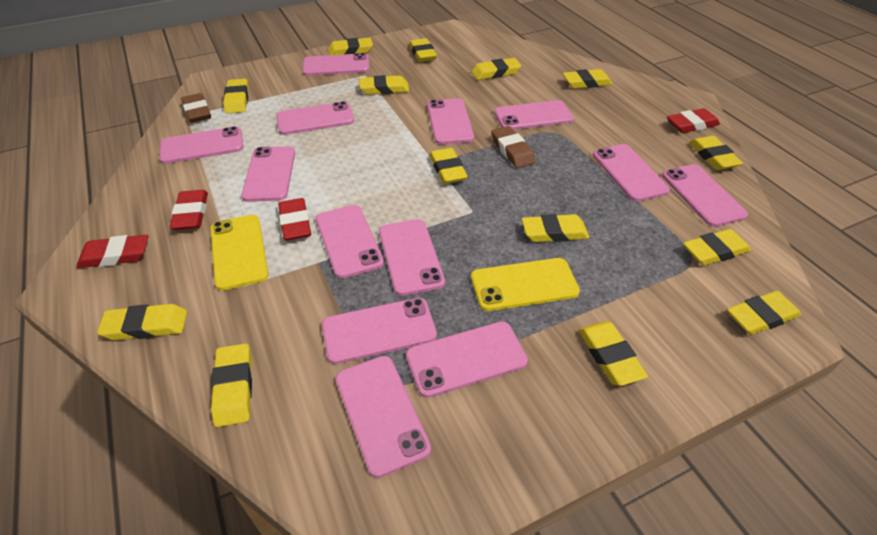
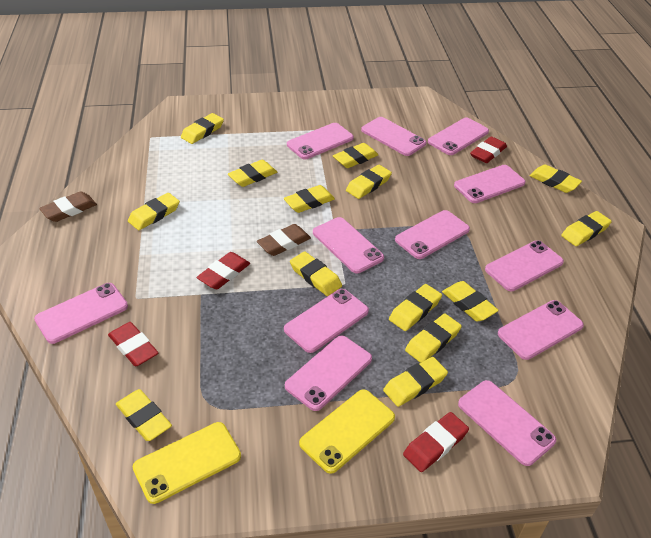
pink phone: [159,126,243,164] [241,146,295,202] [276,101,354,135] [302,53,370,76] [316,205,384,279] [322,298,437,364] [335,356,431,478] [379,219,445,296] [406,321,528,398] [427,98,474,144] [494,100,574,130] [593,144,670,202] [662,164,748,227] = 13 -> [34,283,128,344] [284,289,369,353] [285,335,372,411] [287,123,354,159] [313,217,384,274] [361,117,426,156] [395,210,470,259] [428,118,489,155] [454,165,526,203] [458,380,556,466] [485,240,564,291] [498,300,584,360] = 12

